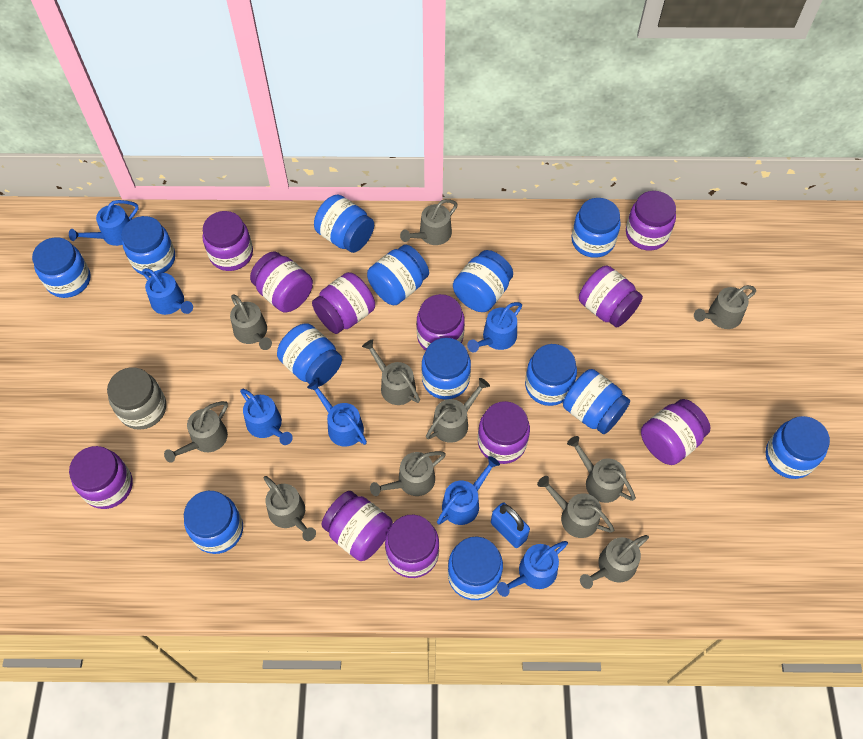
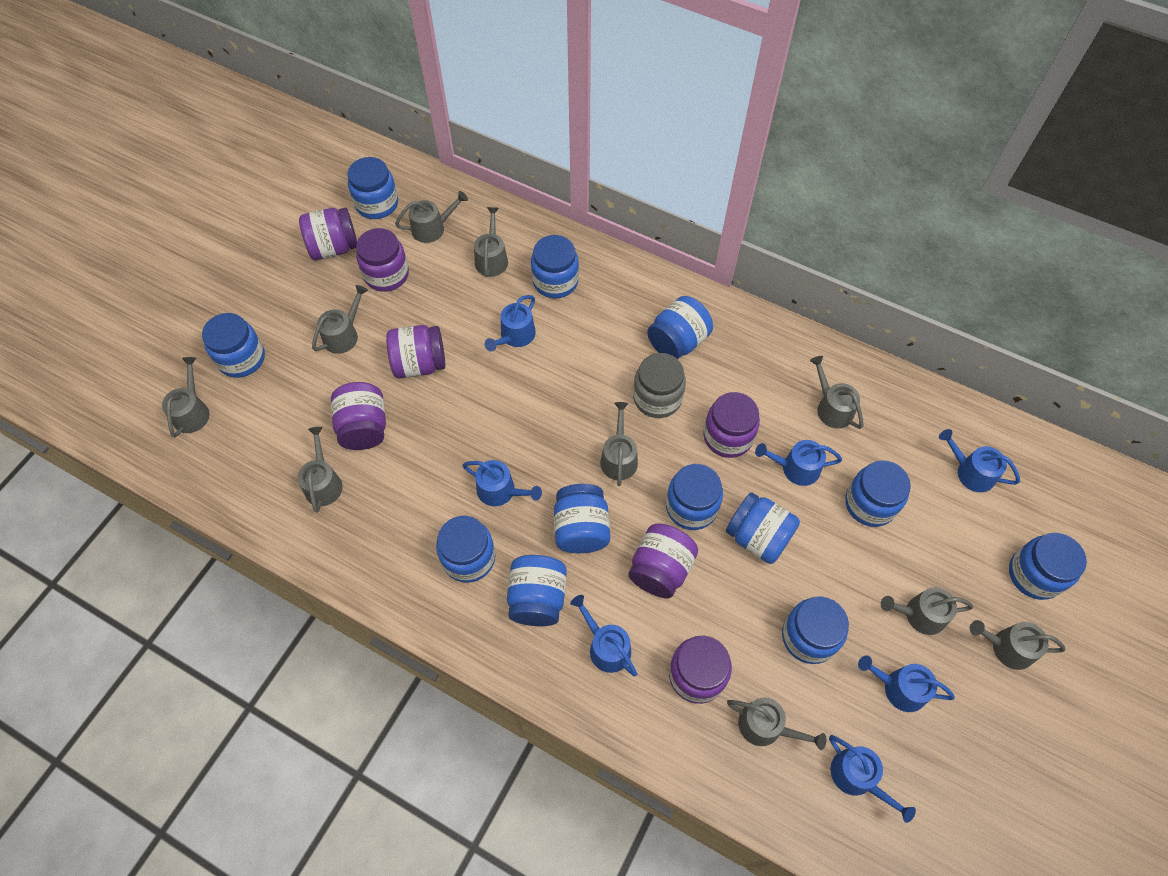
blue jar: [32,237,91,298] [121,216,175,276] [184,491,243,554] [277,323,342,387] [314,194,374,253] [367,245,429,305] [421,338,471,400] [448,536,503,600] [453,250,513,312] [525,344,577,406] [563,369,630,434] [571,198,621,258] [766,416,830,479] = 13 -> [202,313,265,378] [348,157,398,219] [436,516,495,583] [507,555,567,626] [531,235,579,298] [554,484,610,553] [647,296,713,359] [666,464,723,530] [726,492,800,564] [782,596,849,664] [845,460,911,527] [1009,533,1087,600] = 12
blue padlock: [491,502,530,548] = 1 -> none = 0
grey watering can: [164,401,228,463] [230,295,272,350] [264,476,316,541] [362,339,420,405] [370,451,446,496] [400,199,458,245] [426,378,490,443] [537,476,614,538] [567,436,636,503] [580,535,649,589] [694,285,756,329] = 11 -> [162,357,210,437] [298,427,343,513] [312,285,368,354] [395,191,468,243] [474,207,508,277] [600,402,638,486] [727,697,827,750] [810,356,863,429] [881,587,973,635] [970,620,1065,670] = 10
purple jar: [69,446,133,509] [203,211,253,271] [250,252,313,312] [312,272,375,334] [321,491,393,561] [385,515,439,578] [416,294,465,351] [478,401,530,464] [579,266,643,328] [626,191,676,251] [641,399,710,465] = 11 -> [299,208,357,260] [331,382,386,450] [356,228,409,292] [386,325,445,379] [628,523,698,598] [669,635,732,704] [703,392,760,458] = 7

